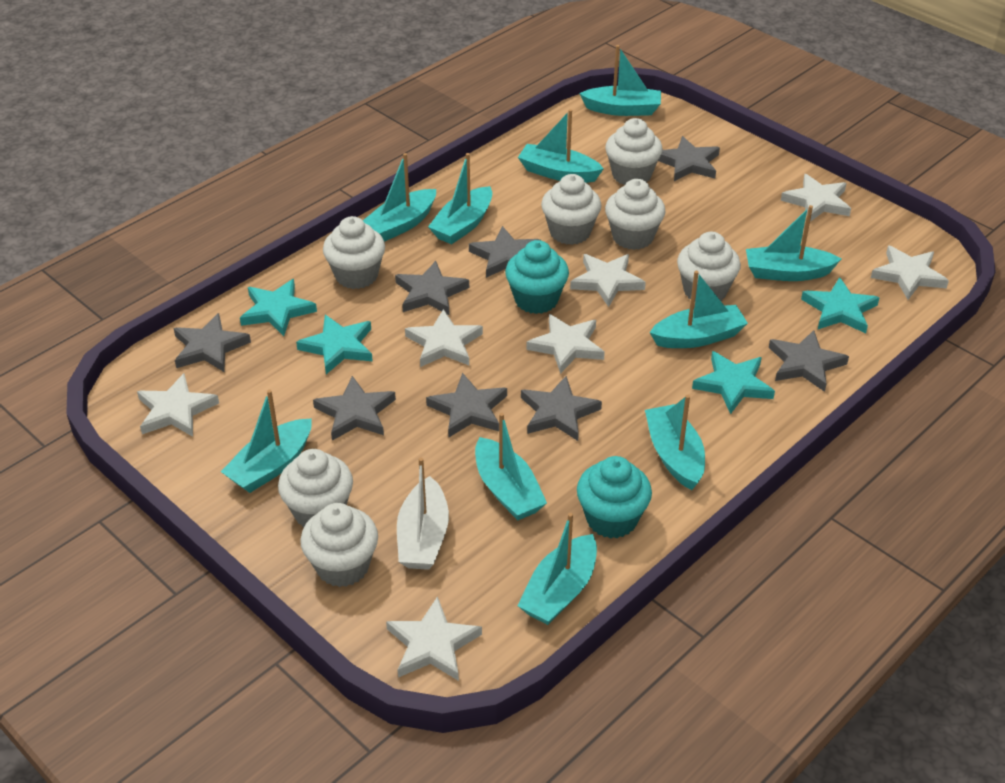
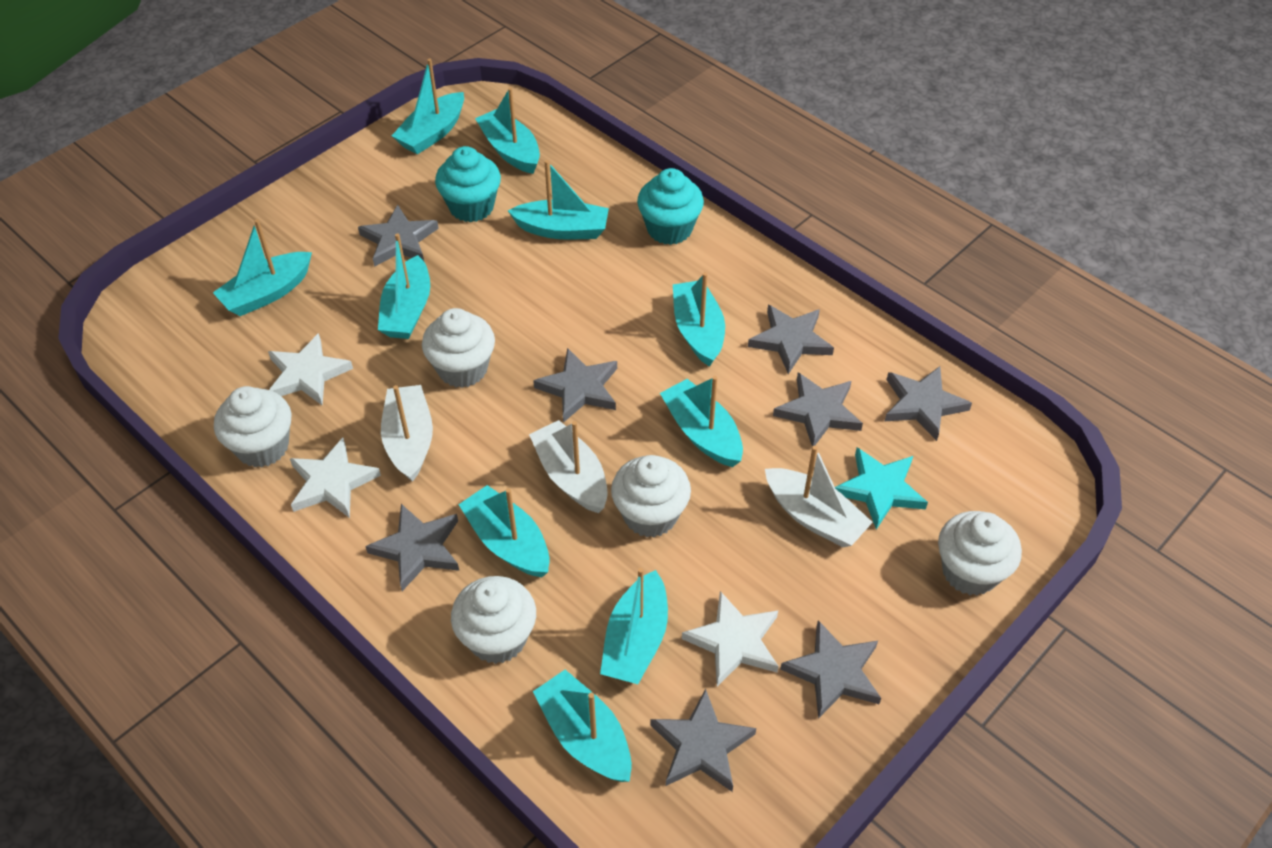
turquoise star: [240,279,317,336] [296,315,373,374] [692,351,775,414] [801,277,880,333] = 4 -> [835,447,928,530] = 1
white boat: [397,458,449,570] = 1 -> [381,385,433,482] [529,420,608,513] [765,446,873,547] = 3
white cupcake: [278,449,353,527] [300,503,378,587] [323,216,385,289] [541,174,601,245] [605,118,663,185] [605,179,665,250] [677,232,741,301] = 7 -> [214,386,292,467] [422,308,495,388] [451,576,536,664] [611,455,691,537] [938,511,1022,595] = 5
white star: [137,373,219,437] [386,596,482,681] [405,309,483,367] [526,314,605,374] [570,254,646,307] [781,174,851,222] [871,246,949,300] = 7 -> [268,333,353,406] [289,437,381,518] [682,591,779,686] = 3

